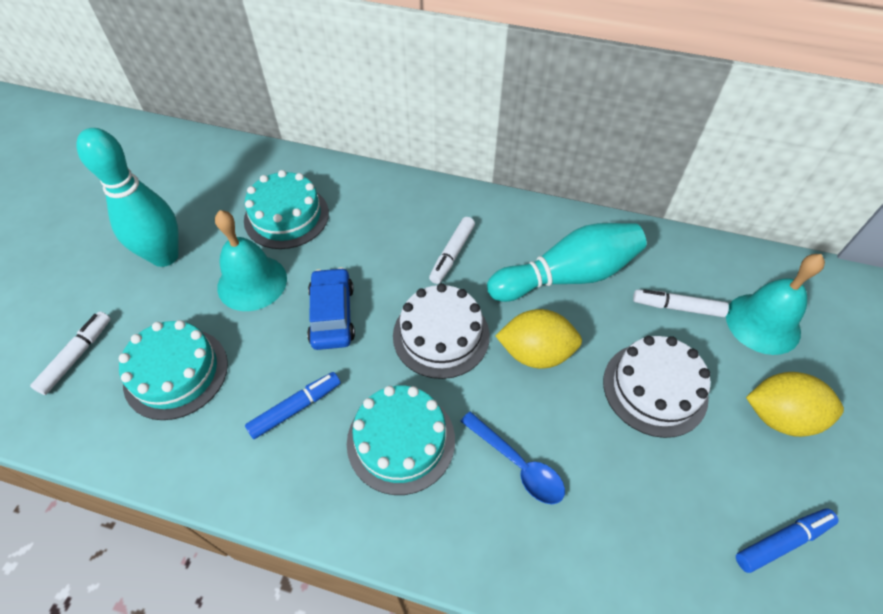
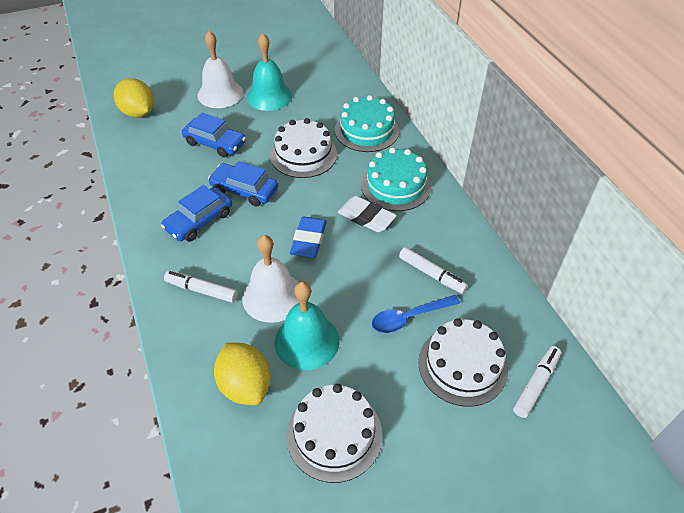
blue car: [307,267,355,350] = 1 -> [161,185,232,242] [182,112,246,158] [208,161,278,207] = 3
blue eraser: none = 0 -> [290,217,327,258] = 1
blue marker: [245,372,340,439] [736,508,839,573] = 2 -> none = 0
turquoise bowling pin: [77,128,179,267] [487,223,646,302] = 2 -> none = 0
turquoise cake: [119,320,228,420] [244,170,329,249] [347,386,455,495] = 3 -> [335,95,399,152] [361,147,431,211] = 2
white bell: none = 0 -> [198,31,243,108] [242,235,299,323] = 2
white cake: [393,283,490,379] [603,336,711,438] = 2 -> [270,118,337,178] [286,384,383,483] [418,318,508,407] = 3
white eraser: none = 0 -> [338,196,397,232] = 1

